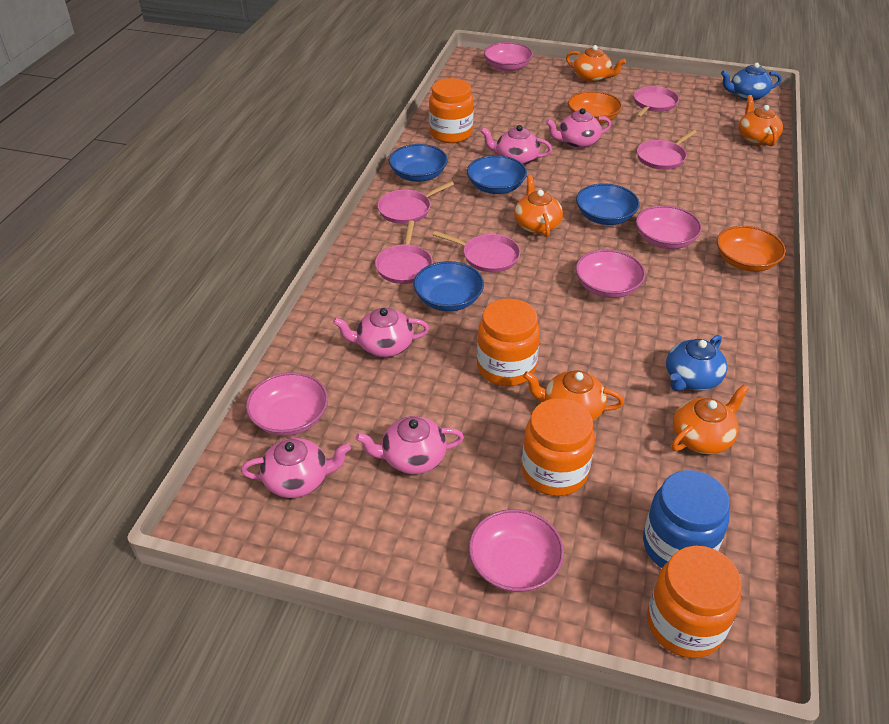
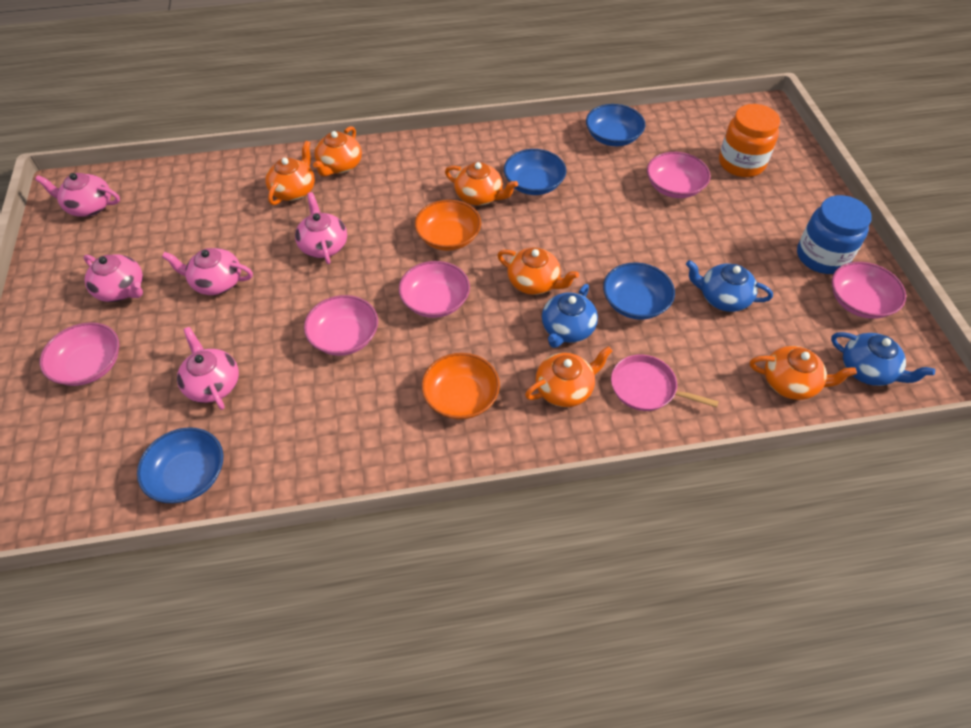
blue teapot: [666,335,727,391] [721,63,782,100] = 2 -> [542,284,598,348] [686,260,773,312] [831,332,935,386] = 3
orange jar: [429,78,474,143] [477,299,540,386] [522,398,595,496] [647,546,742,658] = 4 -> [719,104,780,177] = 1
orange teapot: [514,175,563,237] [523,370,624,421] [566,45,626,82] [672,384,749,454] [738,95,783,146] = 5 -> [265,140,315,205] [313,126,362,177] [445,162,518,206] [497,248,579,295] [525,346,612,407] [750,346,857,400] = 6
pink pan: [375,220,433,284] [377,181,454,224] [433,231,520,272] [634,86,679,118] [637,130,697,170] = 5 -> [611,355,719,411] = 1

